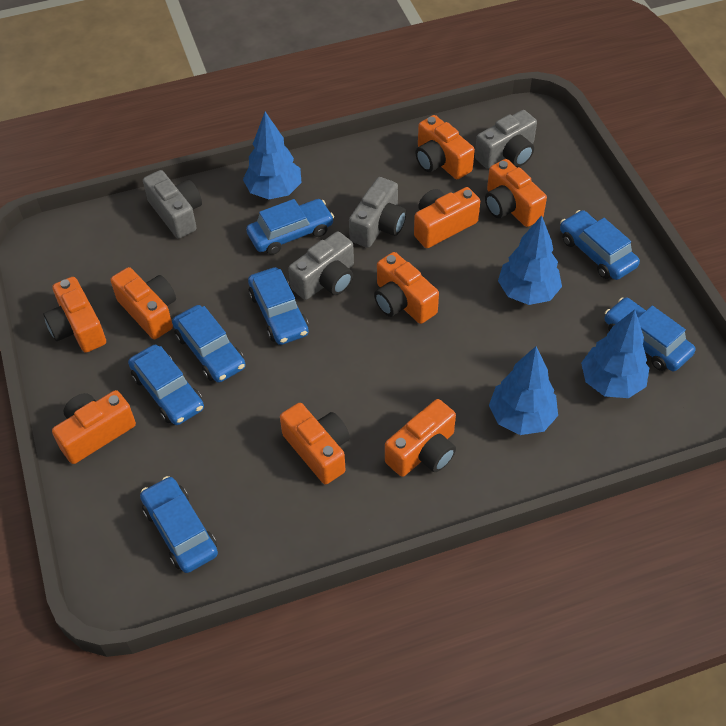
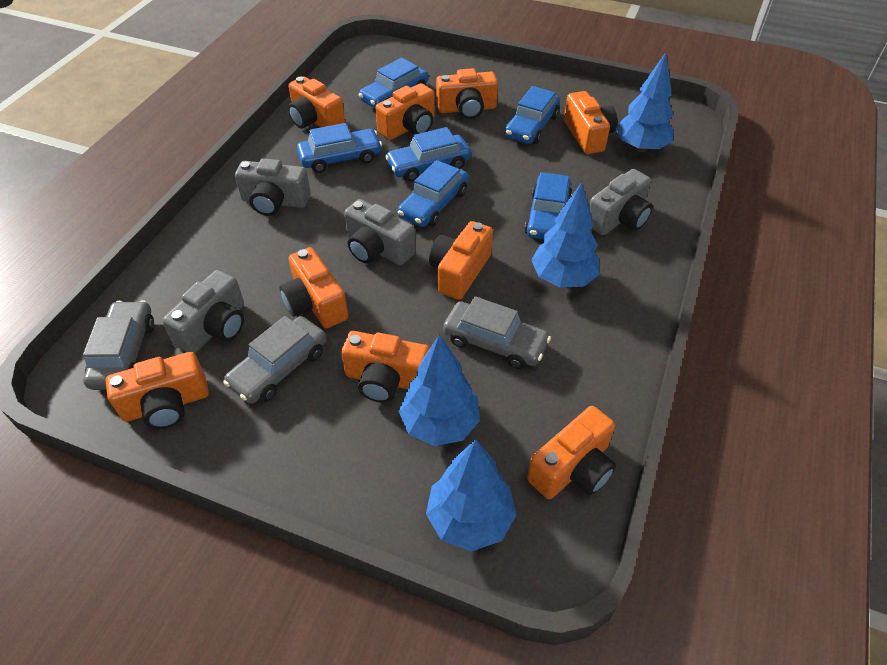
blue car: [128,345,204,425] [140,476,218,573] [172,305,246,383] [246,199,334,255] [248,267,309,345] [560,210,640,280] [605,297,696,372] = 7 -> [297,123,382,173] [359,57,429,108] [385,127,471,181] [398,160,469,227] [505,86,560,144] [524,172,572,240] = 6
grey car: none = 0 -> [83,300,154,390] [223,316,327,404] [443,296,551,369] = 3

